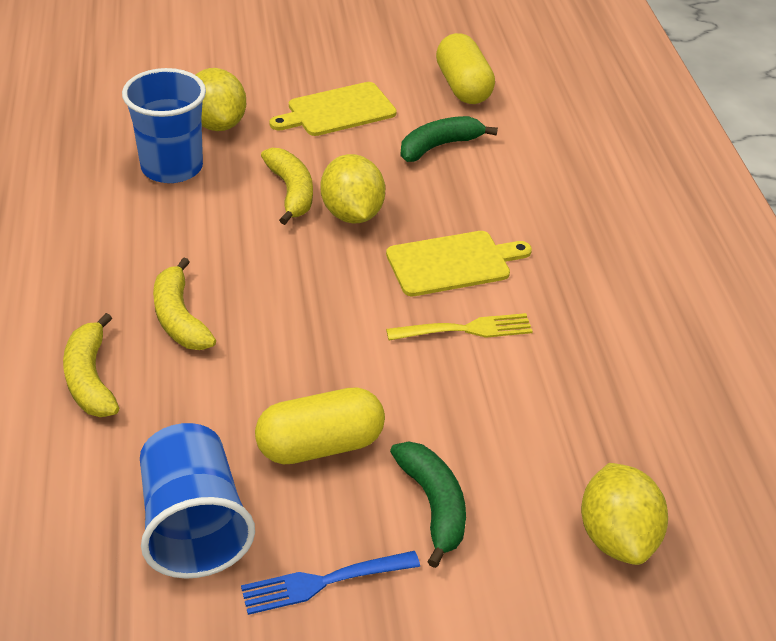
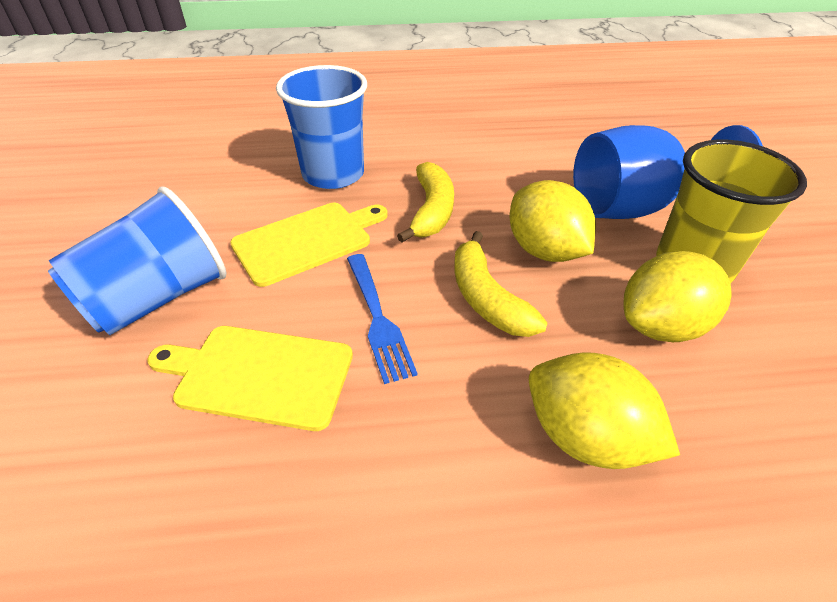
blue goblet: none = 0 -> [573,125,763,219] = 1
green banana: [390,441,466,568] [400,116,498,162] = 2 -> none = 0
yellow banana: [63,313,119,417] [153,257,216,350] [261,148,313,225] = 3 -> [397,162,454,242] [454,231,548,337] = 2
yellow capsule: [255,387,385,465] [436,33,495,104] = 2 -> none = 0
yellow cup: none = 0 -> [656,140,807,283] = 1
yellow fork: [386,313,533,340] = 1 -> none = 0

